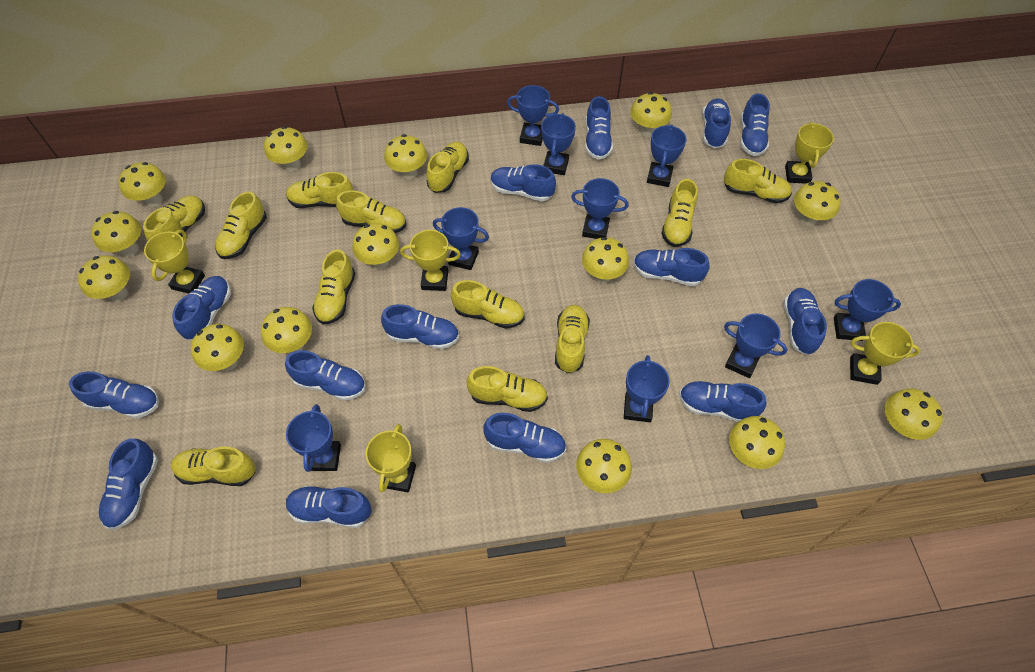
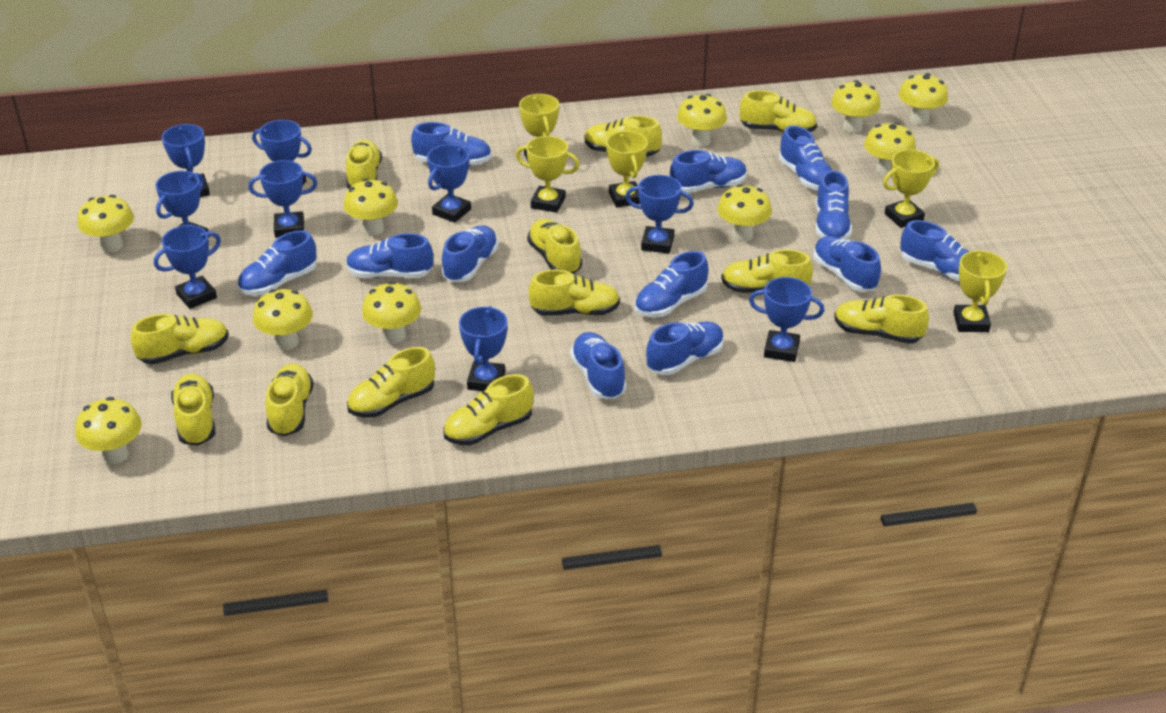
blue shoe: [69,371,159,419] [99,438,158,530] [172,276,231,340] [285,350,365,401] [286,486,372,528] [381,304,459,349] [483,413,566,463] [491,164,556,201] [585,96,613,160] [633,248,710,286] [679,381,766,422] [702,98,731,148] [740,93,770,156] [783,288,827,355] = 14 -> [237,230,317,296] [346,233,433,278] [411,122,492,166] [441,225,498,282] [570,332,626,399] [635,251,708,318] [646,321,724,375] [670,150,747,193] [779,125,832,190] [813,236,881,292] [815,170,852,240] [900,220,970,281] = 12
yellow mushroom: [78,256,130,302] [91,211,141,257] [118,162,166,207] [191,324,244,371] [261,307,312,353] [264,126,308,171] [352,223,399,269] [384,134,427,180] [576,439,632,493] [582,237,629,283] [630,92,672,137] [729,416,785,469] [794,181,841,226] [885,388,943,440] = 14 -> [75,397,142,464] [78,195,134,252] [253,289,313,350] [344,178,398,236] [362,282,421,344] [677,94,727,147] [717,184,772,242] [831,80,881,133] [864,122,916,176] [898,73,948,125] = 10

